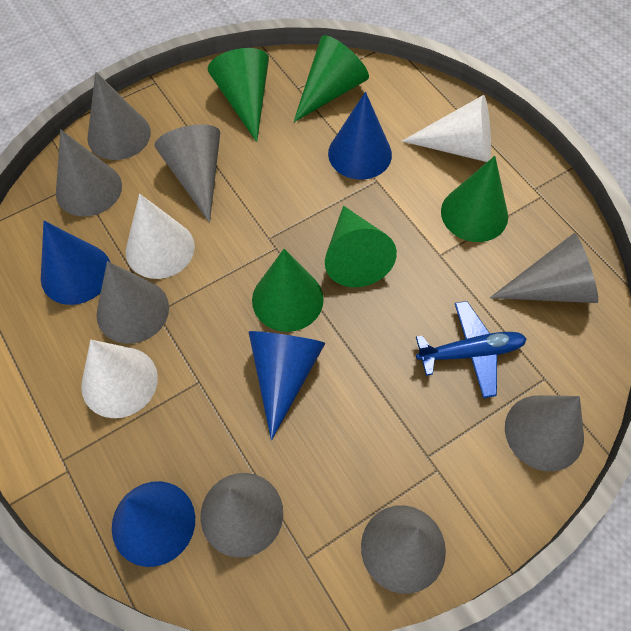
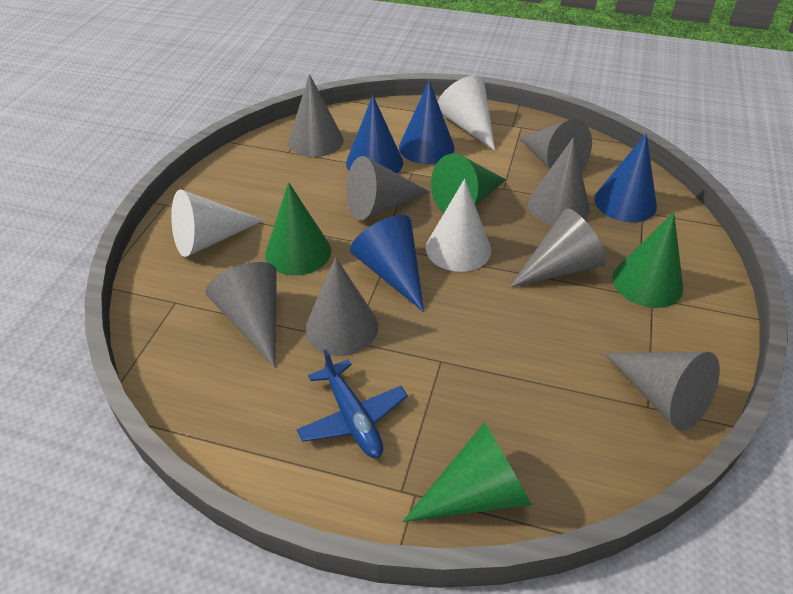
green cone: [208,48,269,142] [252,249,324,332] [294,35,369,122] [325,206,397,287] [441,156,508,242] = 5 -> [265,182,331,276] [402,422,532,522] [431,154,506,213] [613,212,683,308] = 4

